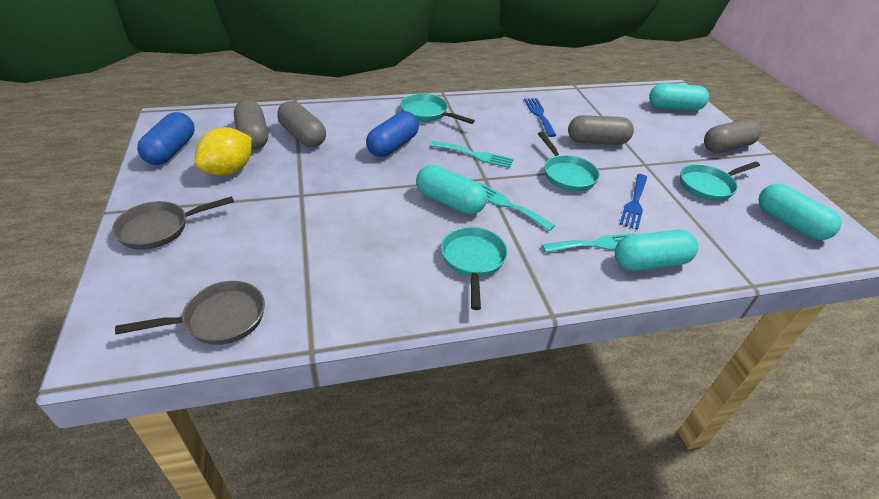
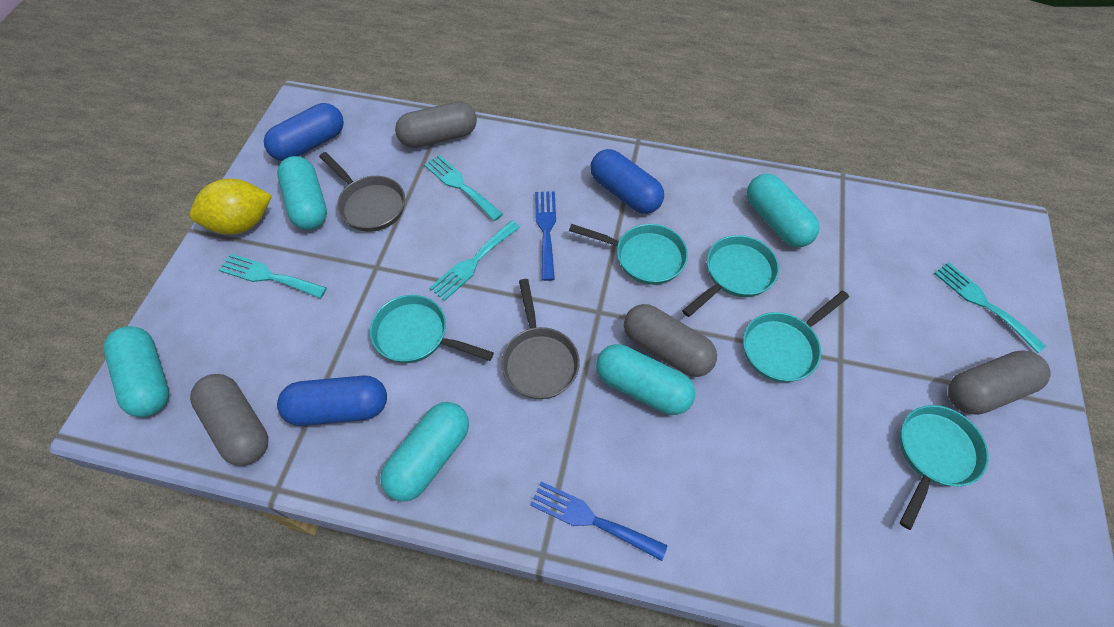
blue capsule: [137,112,194,165] [366,111,419,157] = 2 -> [264,103,344,161] [277,376,387,426] [590,149,664,214] = 3
turquoise capsule: [416,165,487,214] [615,229,698,271] [649,83,709,111] [758,184,841,240] = 4 -> [104,326,169,417] [277,156,327,230] [380,402,469,502] [596,344,695,415] [746,174,820,247] = 5
turquoise fork: [430,141,514,168] [479,182,555,231] [542,233,634,253] = 3 -> [219,253,327,298] [424,155,503,221] [429,221,520,301] [934,262,1046,353] = 4
turquoise pan: [400,93,475,124] [441,227,508,310] [538,132,600,192] [680,161,760,201] = 4 -> [370,295,494,363] [569,224,688,285] [682,235,779,317] [743,291,849,382] [899,405,989,530] = 5

